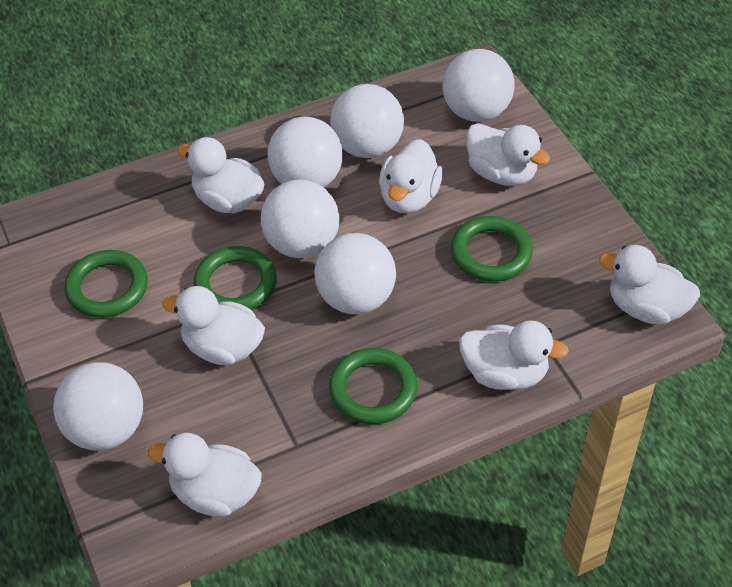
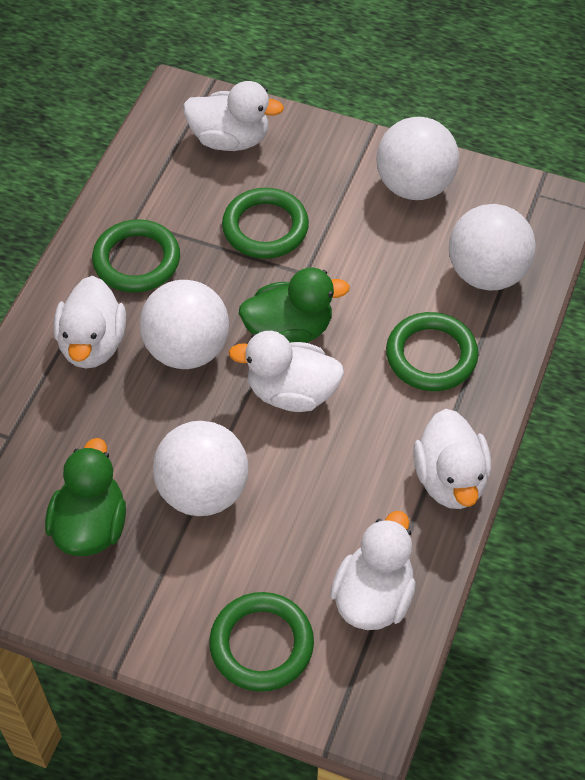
green duck: none = 0 -> [45,438,126,556] [239,268,350,343] = 2
white ball: [53,362,143,451] [261,180,339,258] [268,117,343,187] [315,233,396,314] [330,84,404,158] [442,49,515,122] = 6 -> [140,280,229,369] [153,421,248,516] [376,117,459,200] [449,204,536,291] = 4
white duck: [148,433,262,517] [162,286,265,365] [178,137,265,213] [379,139,443,213] [459,321,569,390] [466,123,550,186] [599,245,700,324] = 7 -> [53,276,126,369] [183,81,284,151] [229,331,344,412] [330,511,416,630] [413,409,491,509] = 5

